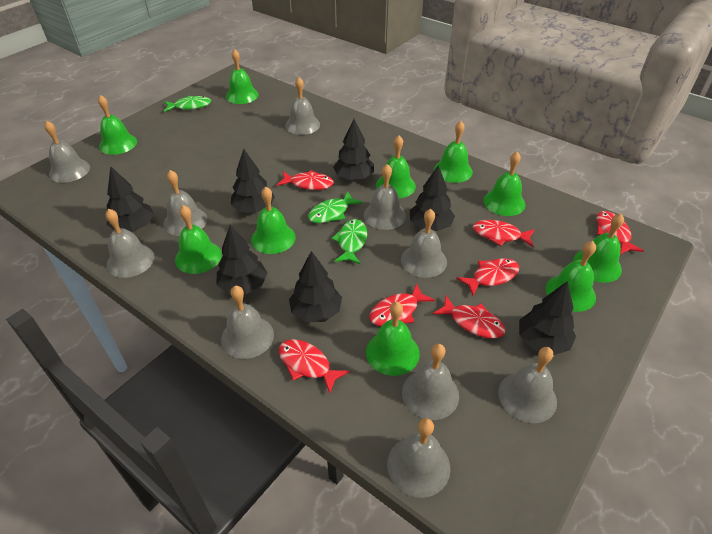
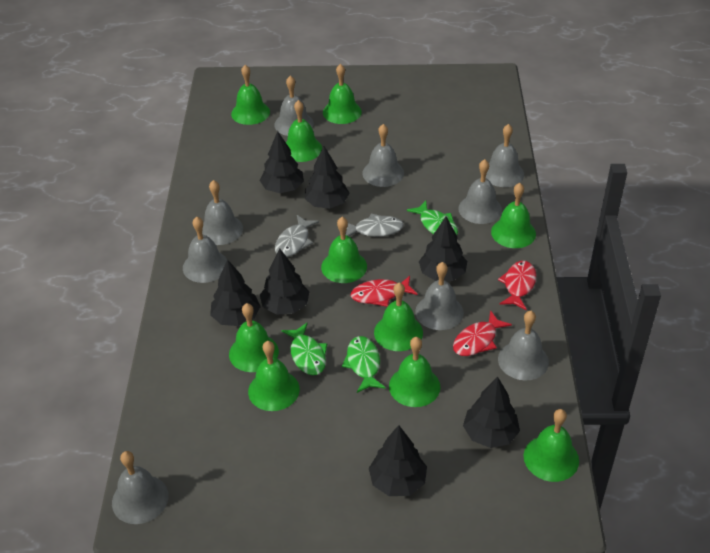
grey bell: [44,121,90,183] [105,209,155,278] [163,170,207,236] [221,285,274,359] [285,77,320,135] [364,164,406,230] [387,418,450,498] [401,209,447,278] [402,344,459,420] [498,347,557,423] = 10 -> [112,451,168,524] [183,217,227,283] [202,180,243,245] [274,76,314,136] [362,124,404,187] [415,262,464,330] [458,159,502,224] [486,124,524,187] [498,311,549,380] = 9
grey fish: none = 0 -> [275,215,319,257] [345,214,404,237] = 2
red fish: [277,170,334,190] [279,339,349,394] [369,283,435,326] [433,296,506,338] [456,258,519,296] [473,220,535,247] [596,211,644,255] = 7 -> [351,276,417,307] [453,310,512,356] [498,261,536,310] = 3

